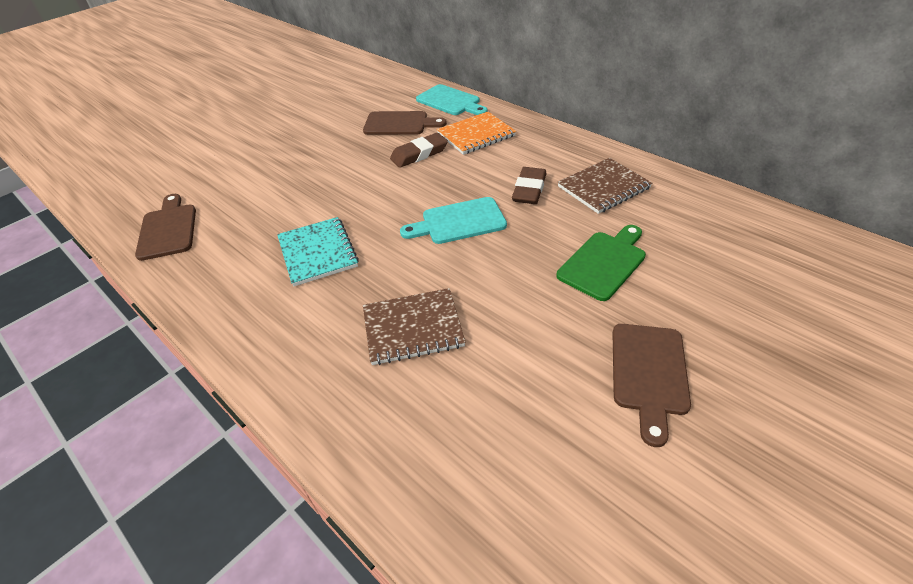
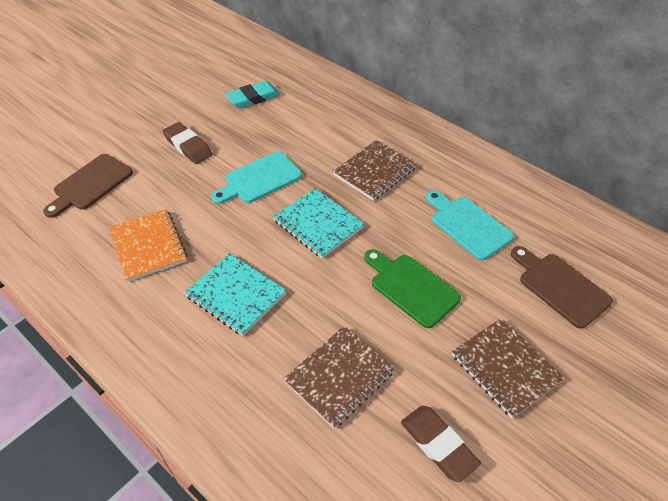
brown cutting board: [135,194,196,261] [363,111,447,135] [612,324,691,447] = 3 -> [43,154,133,218] [511,246,613,329] = 2
brown notebook: [363,288,466,365] [558,158,652,214] = 2 -> [283,326,395,429] [333,140,417,201] [452,318,565,419] = 3
turquoise eraser: none = 0 -> [225,81,280,108] = 1
turquoise notebook: [277,217,359,287] = 1 -> [185,253,287,336] [273,188,364,258] = 2

